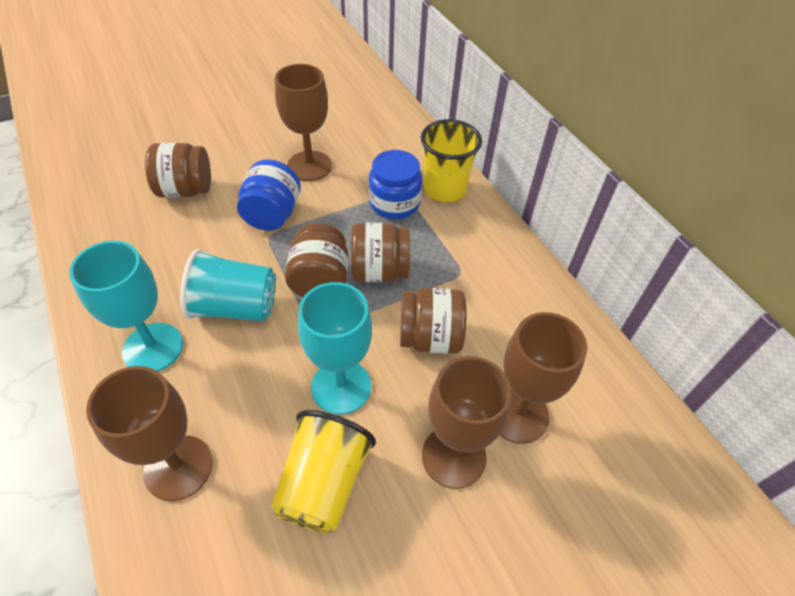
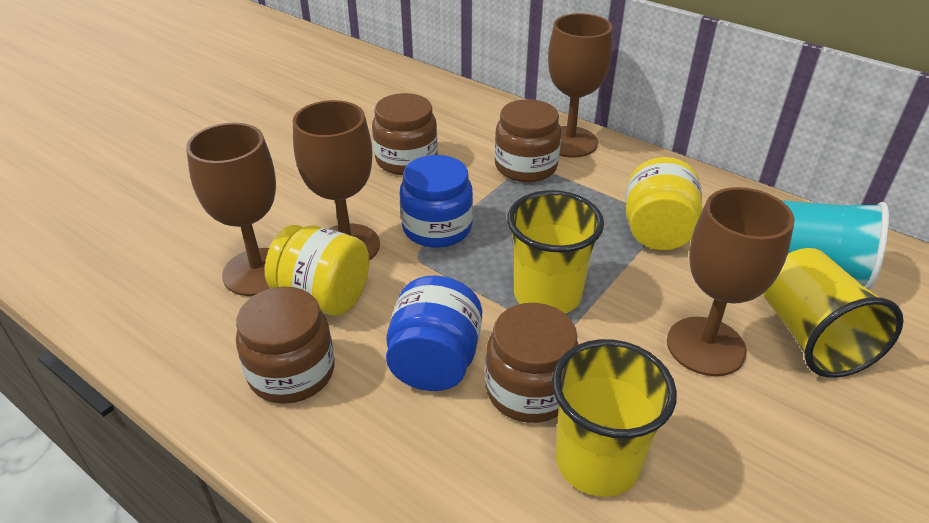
turquoise goblet: [69,241,183,372] [298,282,372,414] = 2 -> none = 0
yellow cup: [271,410,376,533] [421,119,482,202] = 2 -> [507,190,604,314] [552,339,677,497] [763,248,904,378] = 3
yellow jar: none = 0 -> [265,225,369,316] [626,157,702,250] = 2

